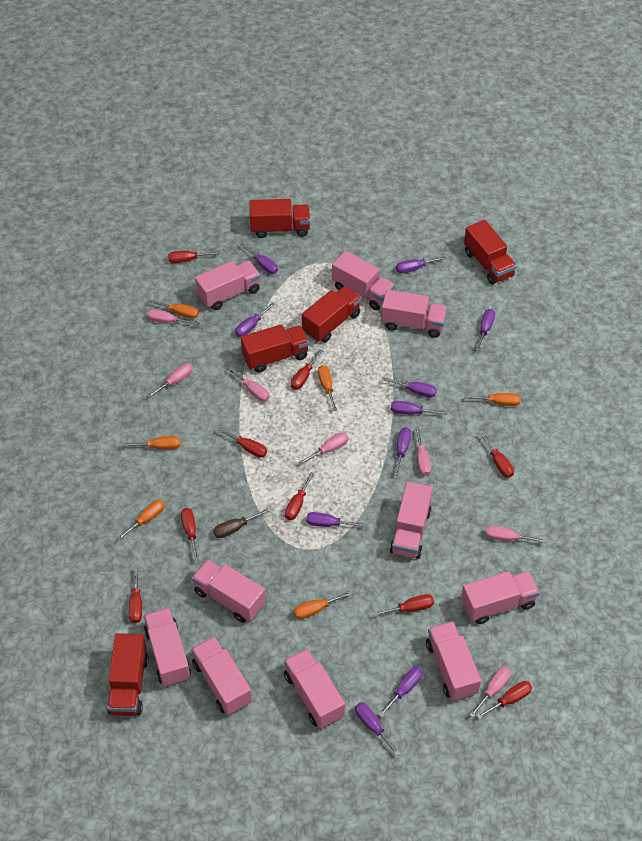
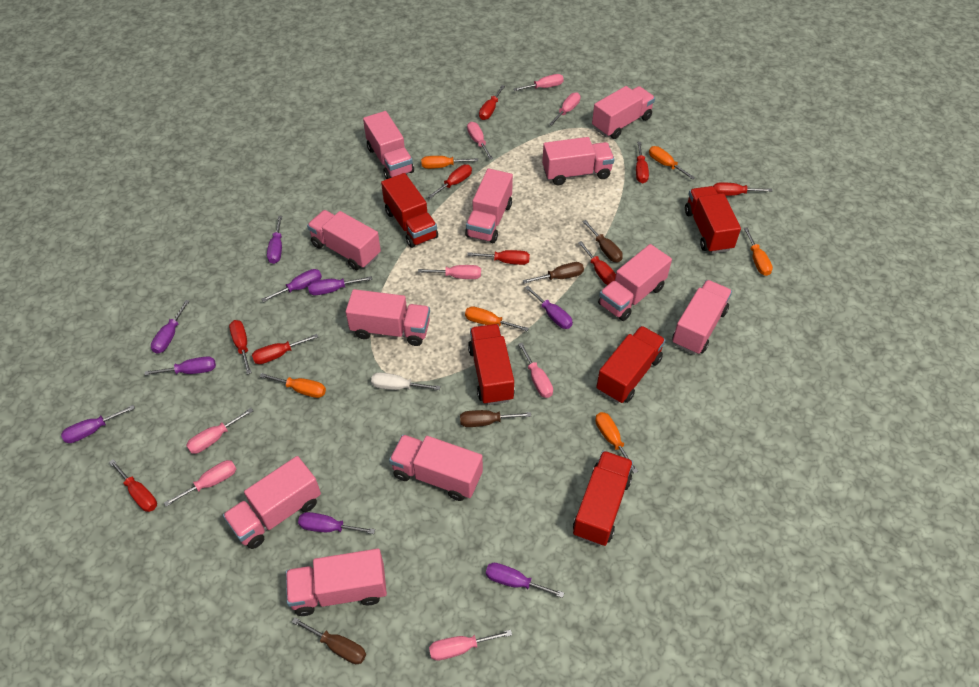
brown screwdriver: [213,508,269,538] = 1 -> [292,617,366,664] [460,410,531,427] [523,262,584,284] [582,220,623,262] = 4
pink screwdriver: [147,309,200,325] [148,363,193,398] [228,367,270,402] [299,432,348,465] [415,427,431,476] [469,667,511,718] [485,525,546,543] = 7 -> [164,460,236,507] [186,408,253,454] [418,265,481,279] [429,630,512,661] [467,122,493,160] [513,74,564,91] [518,343,553,398] [549,92,581,126] = 8
pink truck: [144,608,191,687] [191,636,252,715] [192,559,266,623] [195,261,261,310] [284,648,345,729] [332,251,395,310] [381,289,447,338] [390,482,432,559] [426,621,481,701] [461,571,539,624] = 10 -> [223,456,321,549] [286,549,387,616] [307,210,381,270] [346,289,430,346] [363,111,414,179] [389,434,483,501] [465,168,513,243] [542,137,614,185] [592,86,655,139] [598,244,672,321] [672,280,732,355] = 11
purple screwdriver: [235,302,275,337] [240,243,278,274] [306,512,366,527] [355,702,400,756] [378,667,422,717] [382,377,437,398] [391,401,447,415] [394,427,411,476] [396,256,446,273] [476,309,495,351] = 10 -> [61,405,135,443] [145,356,216,375] [151,300,190,354] [261,269,322,302] [267,216,282,264] [298,512,375,534] [308,276,372,295] [486,563,564,598] [525,286,573,329] = 9
white screwdriver: none = 0 -> [371,372,440,390] = 1

